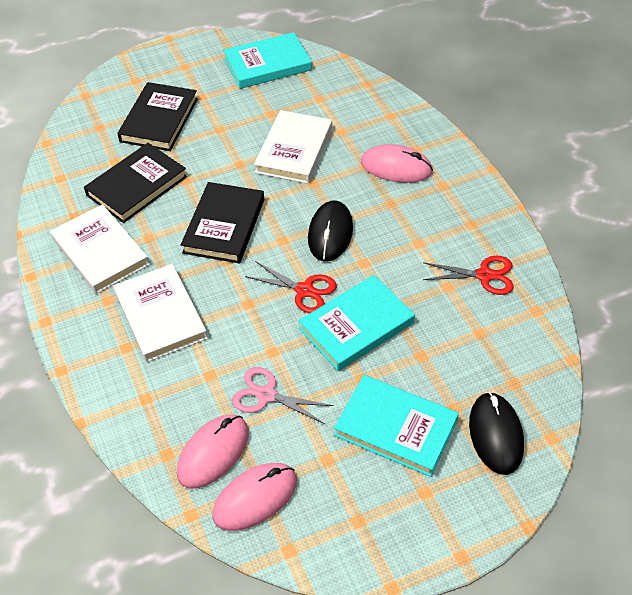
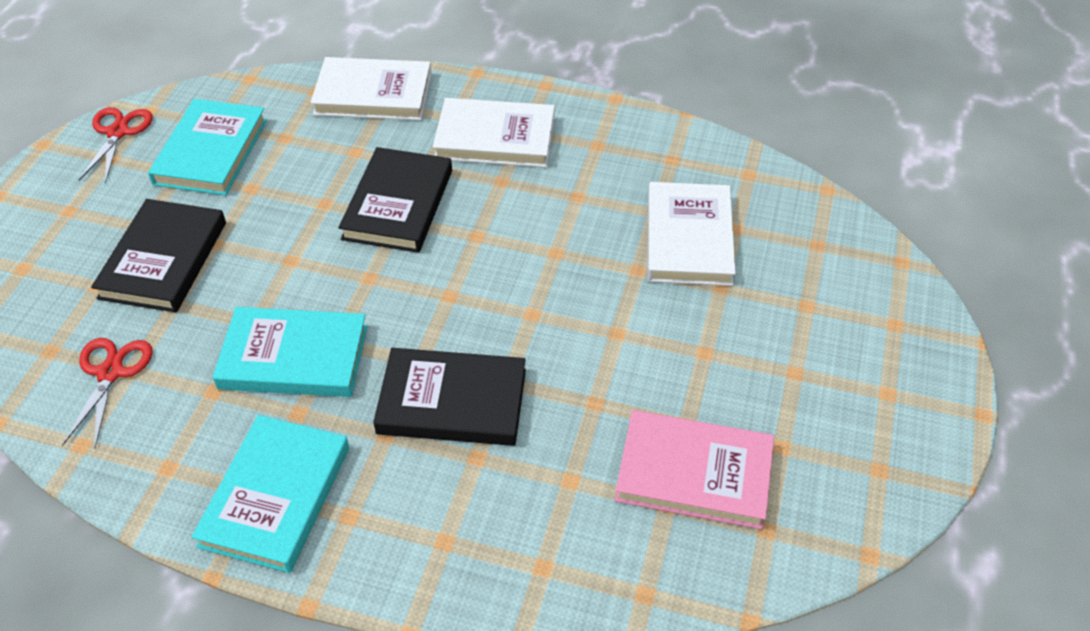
black mouse: [308,200,353,262] [469,392,524,475] = 2 -> none = 0
pink book: none = 0 -> [615,410,774,529] = 1
pink mouse: [177,415,249,488] [212,463,297,531] [361,144,433,183] = 3 -> none = 0
pink scissors: [232,367,334,425] = 1 -> none = 0

